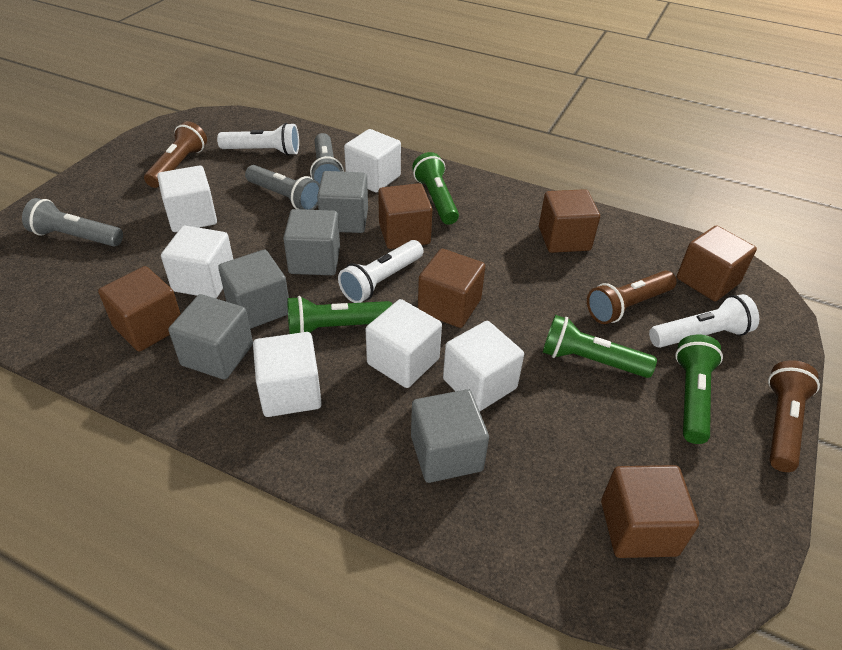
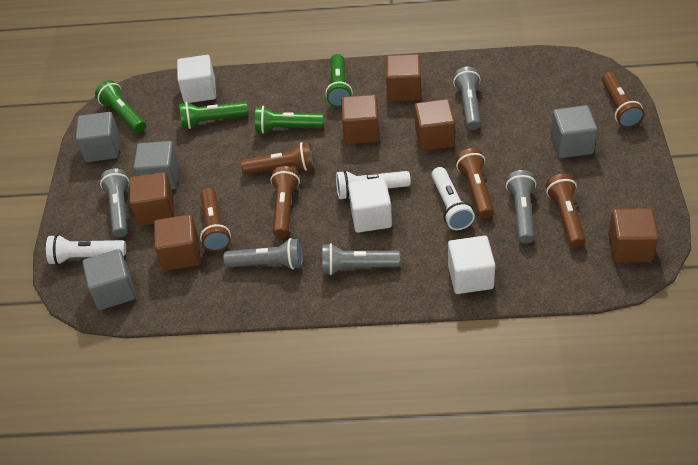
brown flashlight: [144,121,207,188] [587,271,677,324] [768,360,820,472] = 3 -> [200,188,231,252] [241,142,314,174] [270,166,300,237] [456,148,494,218] [546,174,586,248] [602,72,644,128] = 6
grey cube: [169,294,253,380] [218,250,289,329] [283,209,340,275] [317,171,368,233] [411,389,489,483] = 5 -> [76,112,120,162] [82,249,136,310] [134,141,179,190] [550,105,598,158] = 4
grey flashlight: [22,198,123,246] [245,165,320,210] [310,133,344,184] = 3 -> [100,168,130,237] [224,238,303,269] [322,243,400,275] [453,67,481,130] [506,170,536,243] = 5
white cube: [157,165,217,232] [161,226,233,298] [253,332,322,417] [344,129,401,193] [365,299,442,388] [443,321,524,411] = 6 -> [177,55,216,103] [348,177,392,233] [448,236,495,294] = 3

